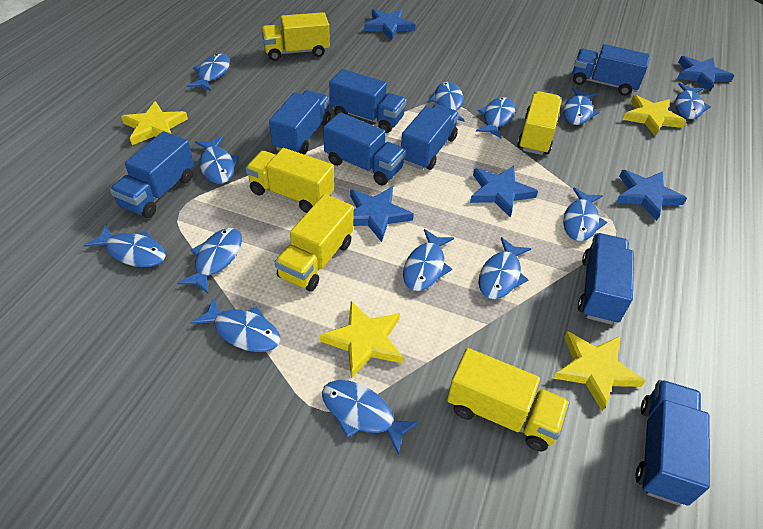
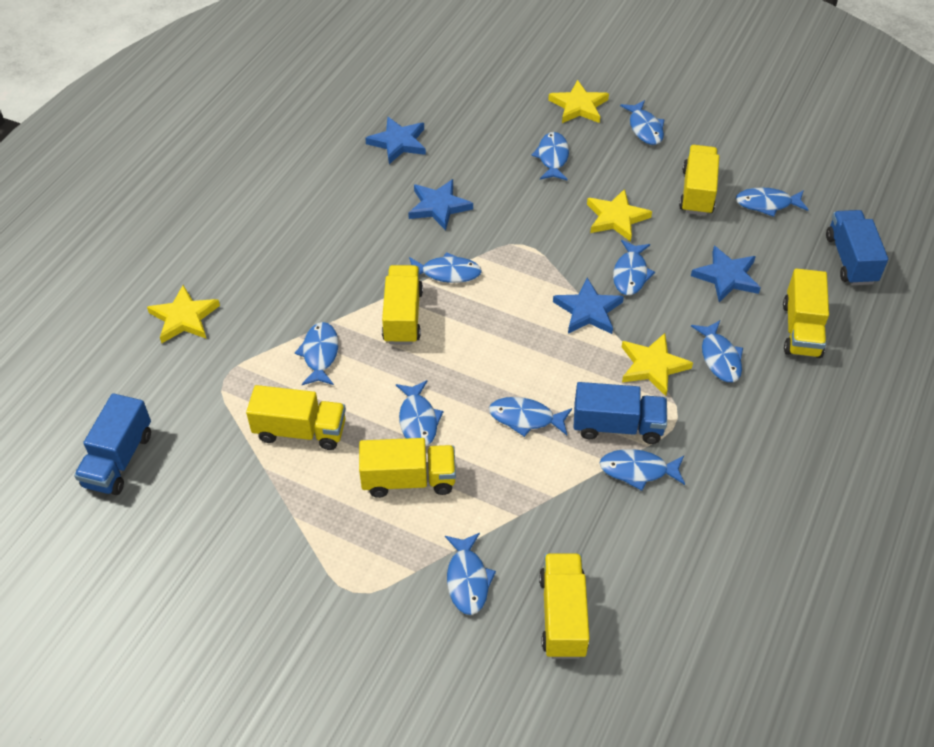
blue fish: [84,225,166,267] [177,228,242,293] [187,54,230,91] [190,298,280,352] [195,136,239,184] [322,380,420,455] [403,229,454,291] [429,82,465,122] [476,97,515,138] [478,237,531,299] [563,87,600,125] [563,188,607,241] [675,83,711,119] = 13 -> [295,322,338,385] [396,380,443,446] [409,252,482,283] [445,533,496,615] [489,397,572,437] [532,132,569,180] [599,449,685,491] [613,240,655,295] [620,100,665,145] [691,320,743,382] [736,187,809,217] = 11
blue star: [350,186,414,242] [364,9,415,40] [470,166,538,217] [616,170,687,221] [677,56,734,91] = 5 -> [365,117,426,164] [408,179,473,231] [553,278,624,334] [691,246,761,302] = 4
blue truck: [110,131,194,218] [269,90,331,155] [323,112,406,185] [329,69,407,133] [401,104,459,170] [573,44,650,96] [578,233,634,324] [636,380,710,506] = 8 -> [74,393,151,495] [573,382,667,444] [826,210,888,285] = 3
yellow truck: [245,148,334,213] [261,12,330,61] [275,194,353,292] [447,348,570,451] [517,91,561,155] = 5 -> [246,385,346,450] [359,438,456,498] [382,265,423,345] [539,553,590,659] [679,145,719,216] [783,268,829,358] = 6

